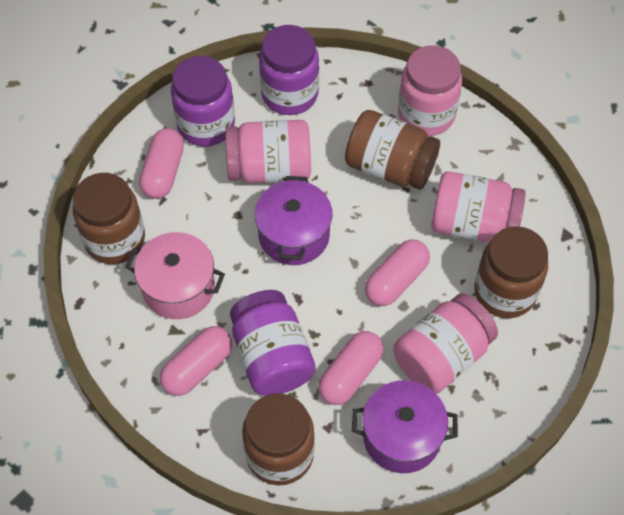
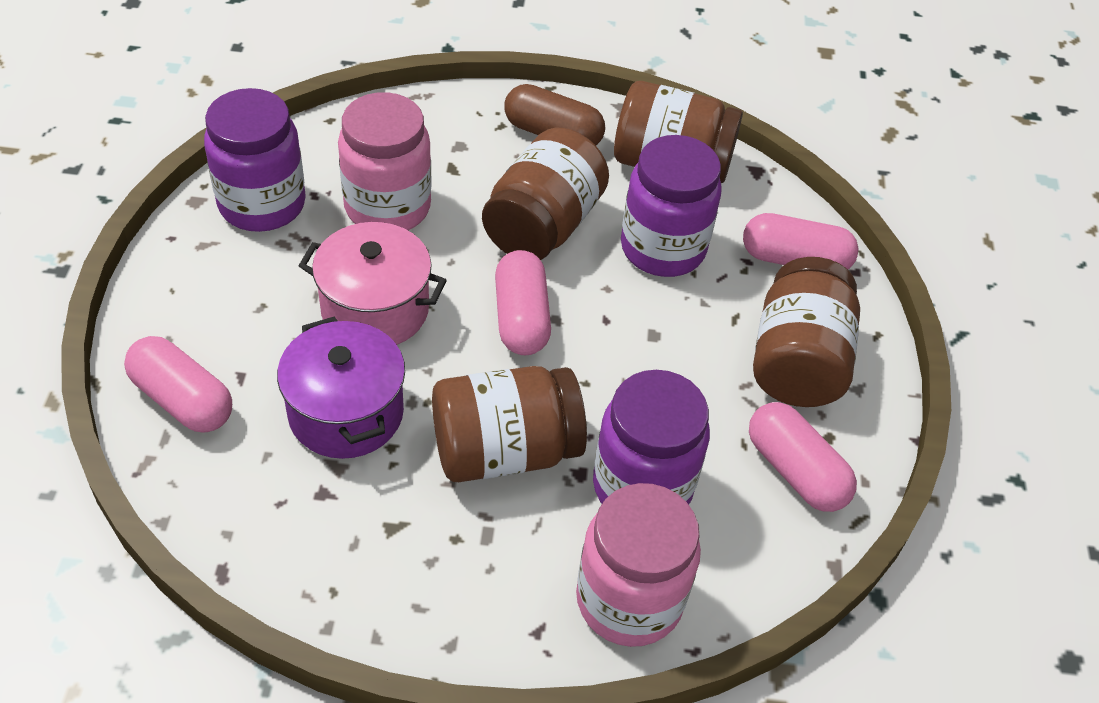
brown capsule: none = 0 -> [504,84,605,145] = 1
pink jar: [225,120,311,183] [394,293,498,394] [398,45,462,136] [431,171,526,243] = 4 -> [338,92,432,230] [576,483,701,647] = 2
purple pot: [255,176,332,265] [352,380,458,473] = 2 -> [277,317,405,459] = 1

